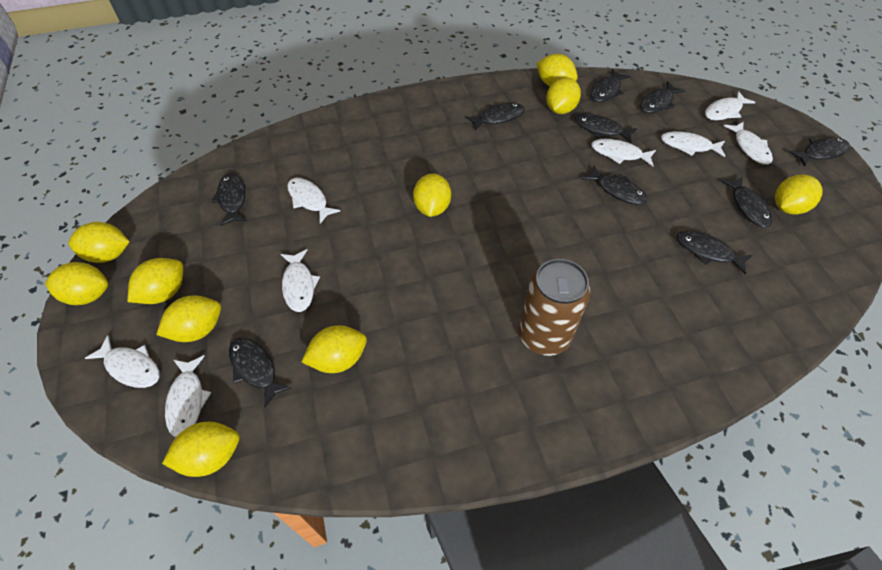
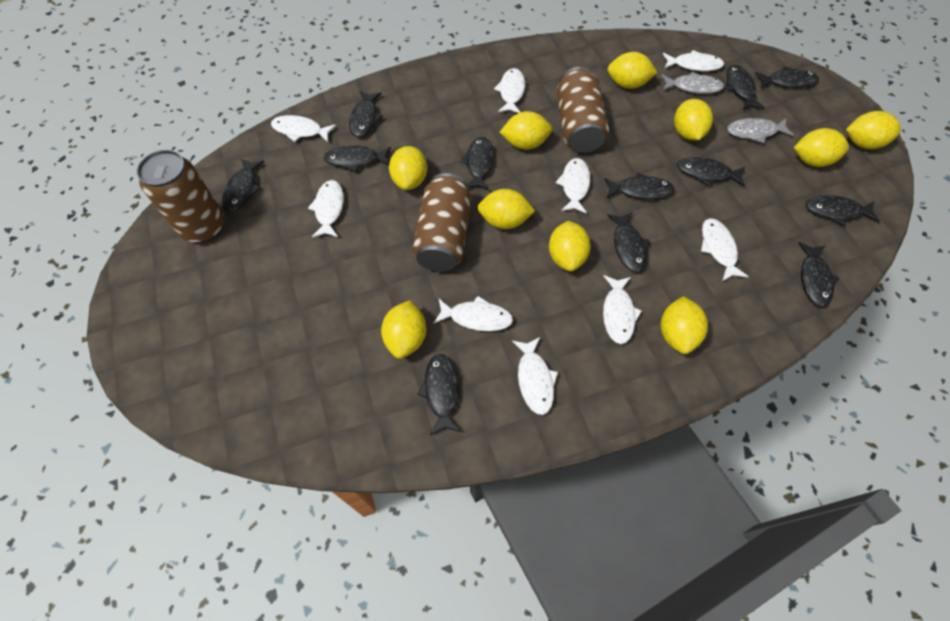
black fish: [211,174,246,226] [229,337,292,407] [466,103,525,131] [575,114,637,143] [581,166,648,205] [590,69,630,102] [640,81,685,113] [677,231,752,275] [721,177,772,228] [788,137,850,167] = 10 -> [222,158,264,212] [323,146,391,173] [349,91,383,137] [418,354,461,435] [460,137,494,190] [604,173,675,200] [607,212,649,273] [677,157,745,187] [725,65,765,110] [755,67,819,88] [798,242,839,307] [806,195,880,226] = 12
brown can: [519,259,591,356] = 1 -> [137,150,225,243] [412,173,471,272] [557,67,609,153] = 3
grey fish: none = 0 -> [661,72,724,94] [727,118,794,143] = 2
white fish: [85,335,160,388] [165,355,211,437] [281,249,320,312] [287,178,340,224] [591,139,656,166] [661,131,725,157] [705,91,756,120] [724,121,773,165] = 8 -> [271,115,336,142] [308,180,344,238] [434,296,513,331] [494,68,525,113] [512,337,558,415] [556,158,590,214] [603,275,642,344] [663,50,724,71] [701,218,749,281] = 9

